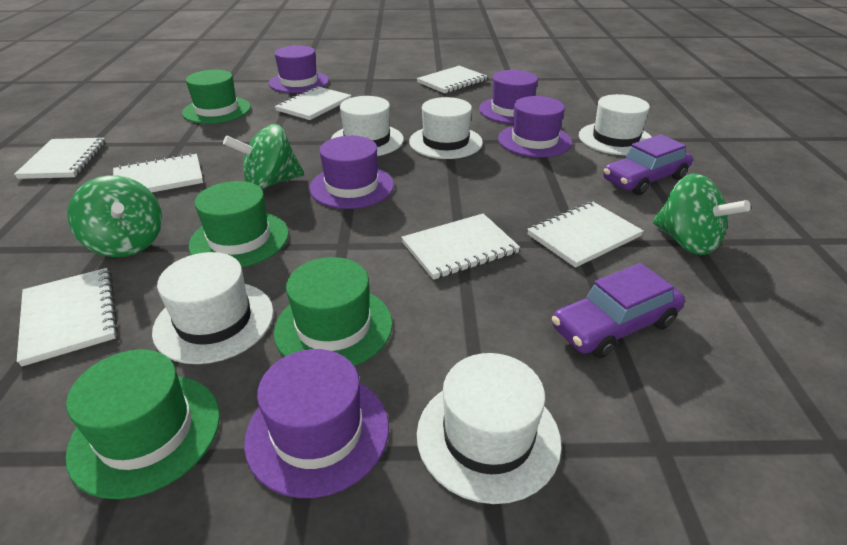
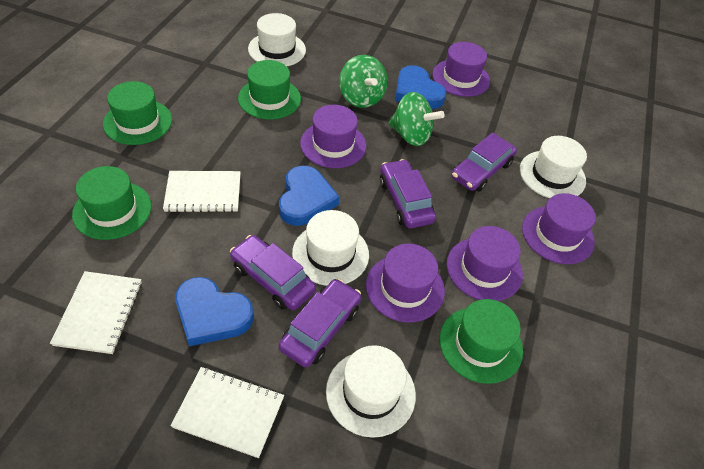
blue heart: none = 0 -> [175,277,253,346] [279,166,339,226] [395,65,446,109] = 3
green spinning top: [68,175,162,257] [223,124,304,189] [653,174,751,255] = 3 -> [339,55,387,108] [388,92,444,146] = 2
purple car: [552,263,685,358] [603,134,693,195] = 2 -> [230,235,316,310] [279,278,361,367] [380,159,436,228] [451,132,517,192] = 4
white hat: [152,252,274,364] [331,96,404,156] [409,97,483,159] [417,353,562,504] [579,94,652,155] = 5 -> [248,13,306,66] [292,210,369,286] [326,345,416,438] [520,136,587,198] = 4
white notebook: [14,138,106,179] [17,268,118,367] [113,153,203,192] [275,86,352,120] [401,213,520,280] [417,66,487,93] [527,202,644,268] = 7 -> [50,271,142,354] [163,171,241,213] [170,367,284,458] = 3

